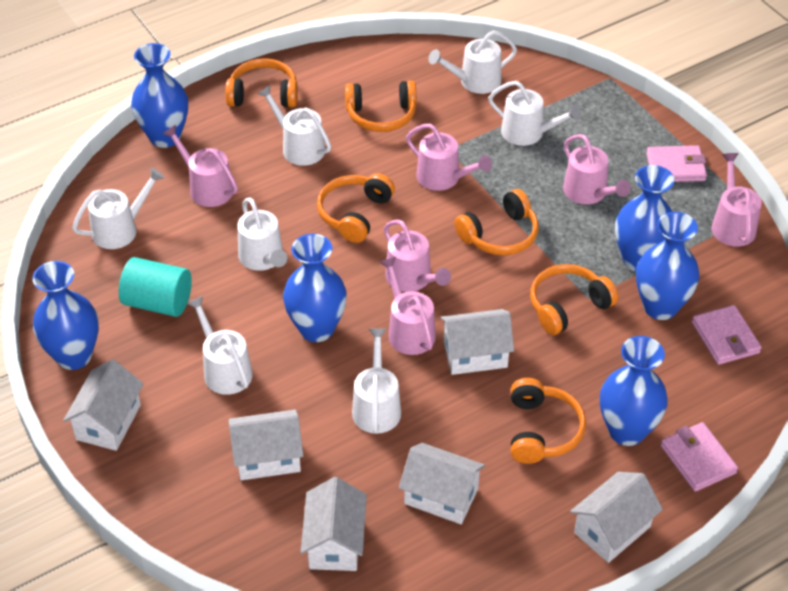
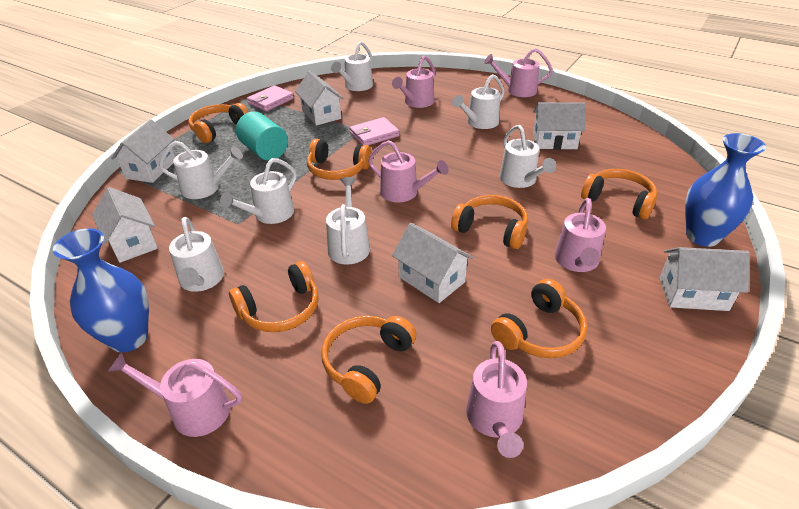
blue vase: [32,261,99,370] [131,43,188,148] [283,234,347,342] [600,336,668,446] [615,165,675,272] [636,212,699,320] = 6 -> [53,228,149,352] [685,133,766,247] = 2
orange headphones: [225,58,298,107] [317,173,395,243] [345,81,417,132] [454,189,539,255] [511,378,586,464] [530,264,618,335] = 6 -> [188,103,248,143] [229,261,319,332] [307,139,372,180] [321,316,416,404] [451,195,528,249] [491,279,587,358] [581,169,657,219] = 7
pink wallet: [646,145,707,182] [661,422,738,492] [692,305,762,365] = 3 -> [247,85,294,111] [349,117,399,145] = 2

